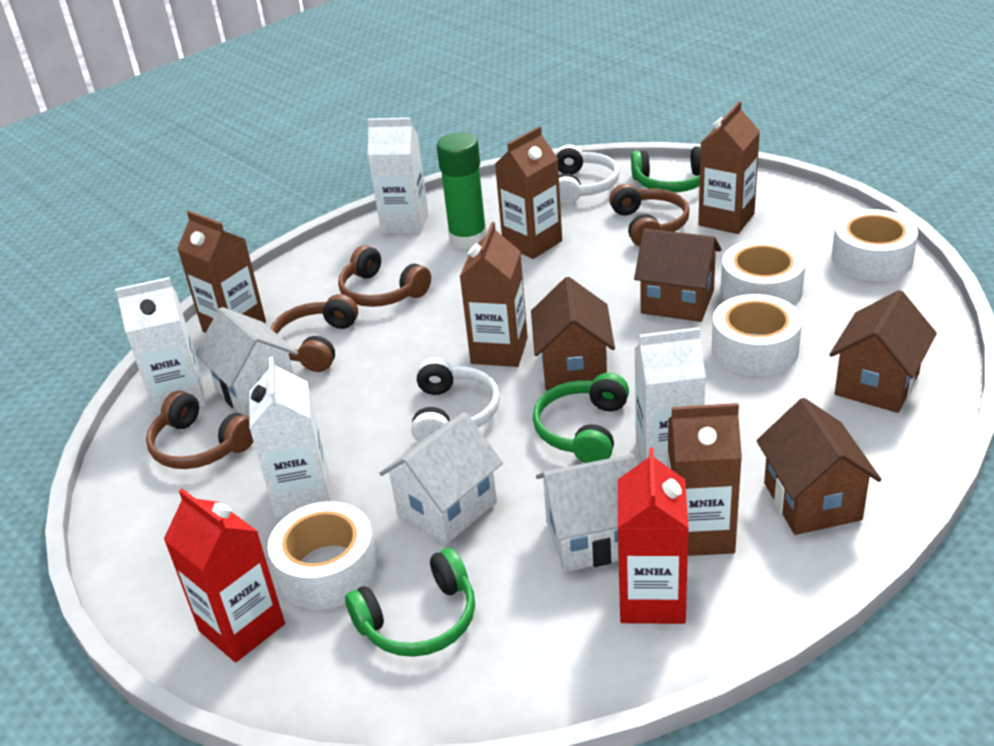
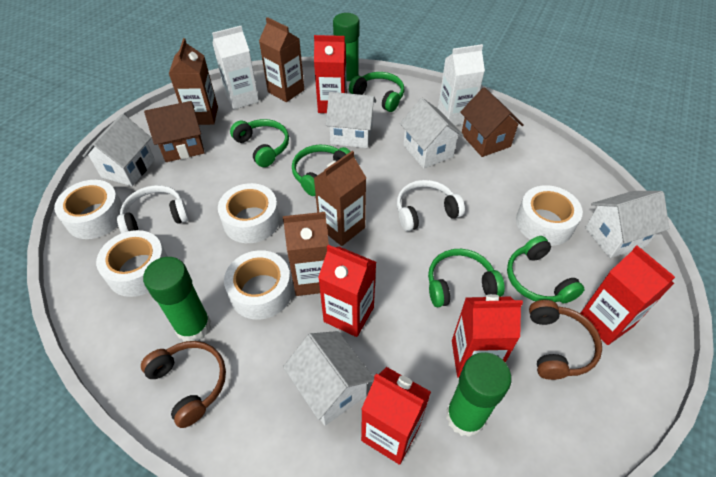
brown carton: [177,211,266,333] [460,222,528,367] [495,126,562,259] [668,403,742,556] [698,101,760,234] = 5 -> [169,38,218,125] [259,17,304,102] [283,212,329,296] [314,151,366,246] = 4
brown headphones: [146,391,253,469] [270,294,358,372] [338,245,431,307] [609,184,690,247] = 4 -> [141,341,226,428] [529,300,602,380] = 2
brown house: [531,277,615,390] [634,228,721,322] [756,398,882,535] [829,290,937,413] = 4 -> [144,101,205,162] [460,87,524,157] = 2
green glue stick: [437,132,487,250] = 1 -> [143,257,211,342] [333,13,360,89] [446,352,512,437] = 3
green headphones: [345,548,475,657] [533,373,629,463] [631,146,701,193] = 3 -> [230,119,289,167] [292,145,355,196] [349,72,405,112] [428,249,505,307] [507,236,584,303] = 5
red carton: [164,489,285,663] [618,448,689,624] = 2 -> [314,35,347,113] [318,245,376,337] [361,367,431,465] [452,294,523,378] [580,246,675,345] = 5
white carton: [115,277,206,417] [249,357,331,518] [367,118,428,234] [635,327,706,467] = 4 -> [212,26,259,109] [438,44,485,125] = 2
white house: [195,307,298,417] [379,412,503,545] [536,454,637,572] = 3 -> [82,114,155,186] [283,331,374,426] [326,92,376,148] [400,98,464,169] [585,191,669,258] = 5
white tape: [267,501,378,610] [712,294,802,376] [721,239,806,306] [832,209,918,281] = 4 -> [54,180,122,239] [96,230,168,297] [218,183,280,243] [224,250,293,320] [516,185,583,246] = 5

